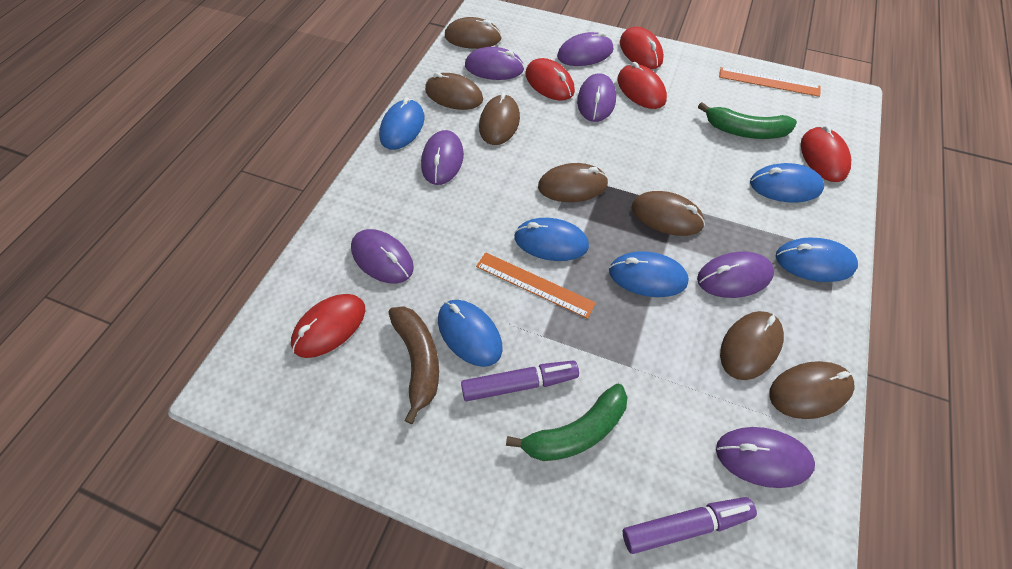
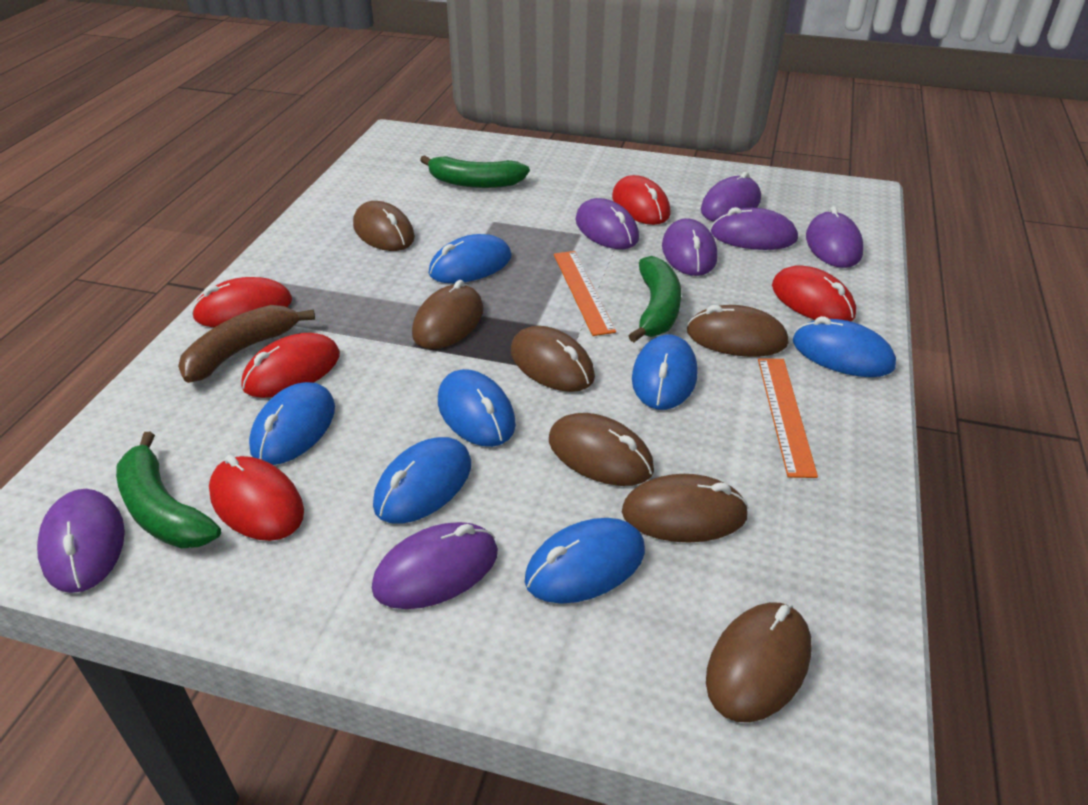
blue mouse: [379,97,425,150] [438,300,503,367] [514,218,589,261] [609,251,689,297] [750,163,824,203] [776,237,858,282] = 6 -> [249,382,335,465] [373,437,471,524] [429,234,511,283] [438,369,516,447] [525,518,645,604] [632,335,697,410] [793,316,896,377] = 7
green banana: [506,384,628,461] [698,102,797,139] = 2 -> [116,432,221,548] [420,155,530,188] [629,256,681,342] = 3
purple marker: [461,361,579,401] [623,497,757,554] = 2 -> none = 0

